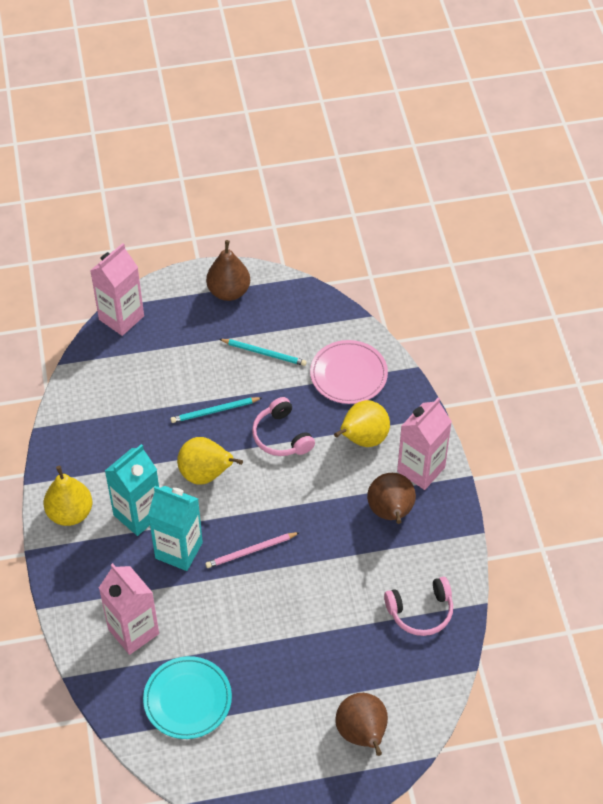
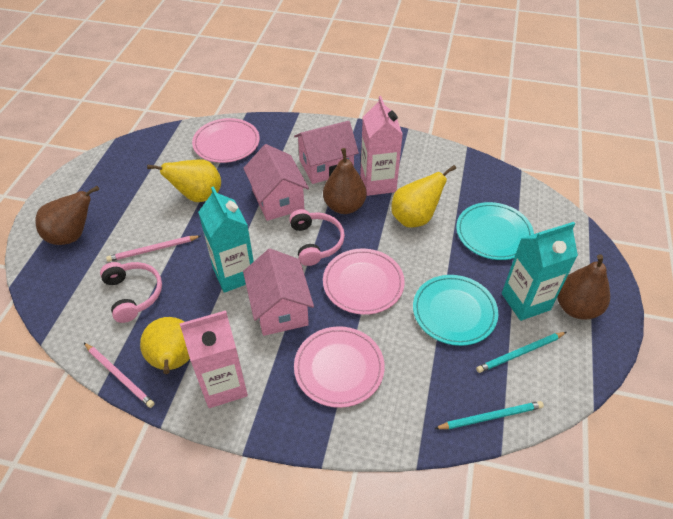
pink carton: [90,243,144,336] [99,563,159,655] [397,397,452,490] = 3 -> [180,310,248,408] [360,96,403,196] = 2
pink house: none = 0 -> [243,144,309,221] [243,249,314,336] [294,121,359,184] = 3
pink pencil: [205,532,300,568] = 1 -> [84,343,154,408] [106,236,201,262] = 2
pink plate: [310,340,388,404] = 1 -> [192,118,260,163] [294,326,385,408] [323,248,405,315] = 3
turquoise plate: [143,656,232,739] = 1 -> [413,275,498,346] [456,202,534,260] = 2

